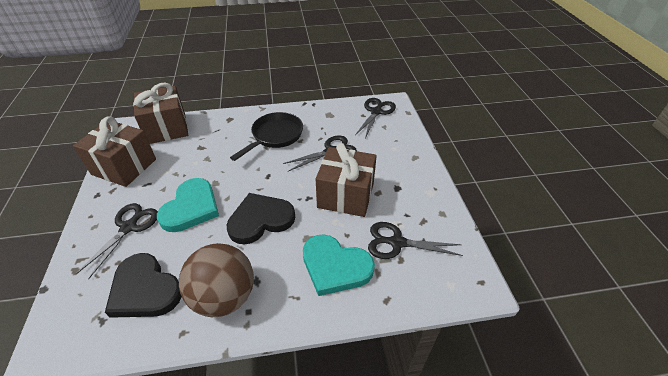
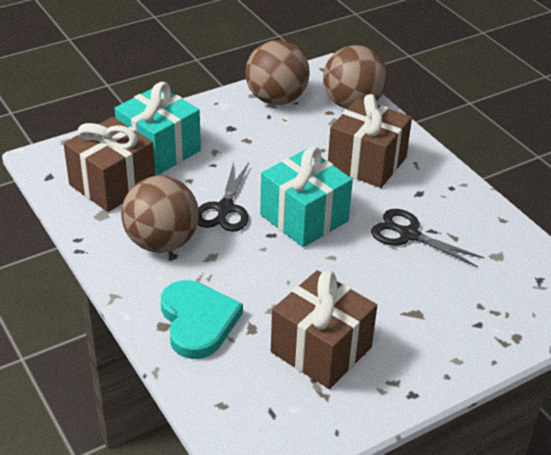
black heart: [105,253,182,318] [226,193,295,245] = 2 -> none = 0
black pan: [230,112,303,161] = 1 -> none = 0
black scissors: [76,203,158,280] [283,135,357,171] [355,98,396,138] [368,222,463,259] = 4 -> [197,162,249,232] [371,209,484,267] = 2
brown ball: [179,243,254,317] = 1 -> [121,176,199,253] [245,40,310,105] [323,45,388,109] = 3
turquoise gift: none = 0 -> [115,82,201,175] [260,147,353,247] = 2
turquoise heart: [157,178,219,232] [303,234,375,296] = 2 -> [161,280,243,359] = 1

